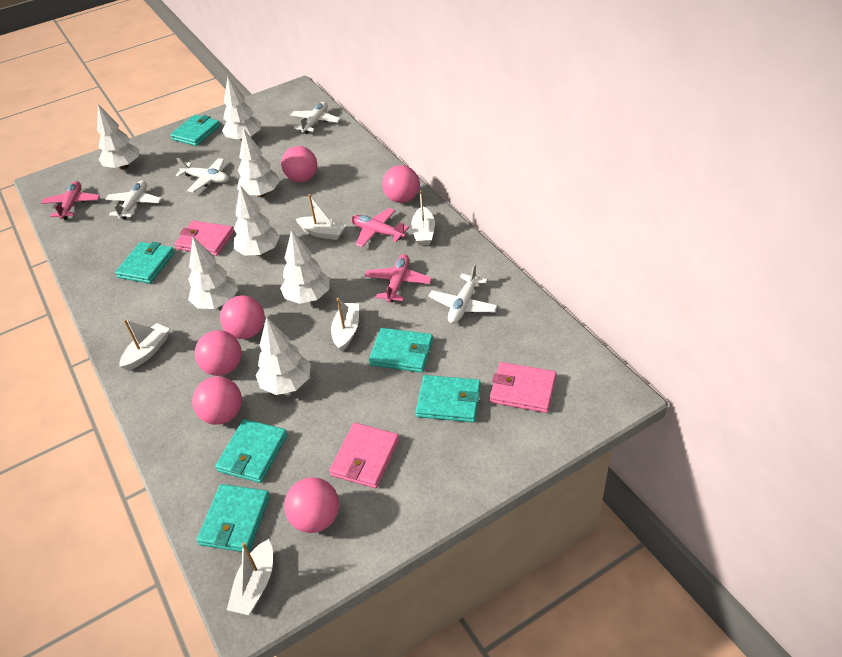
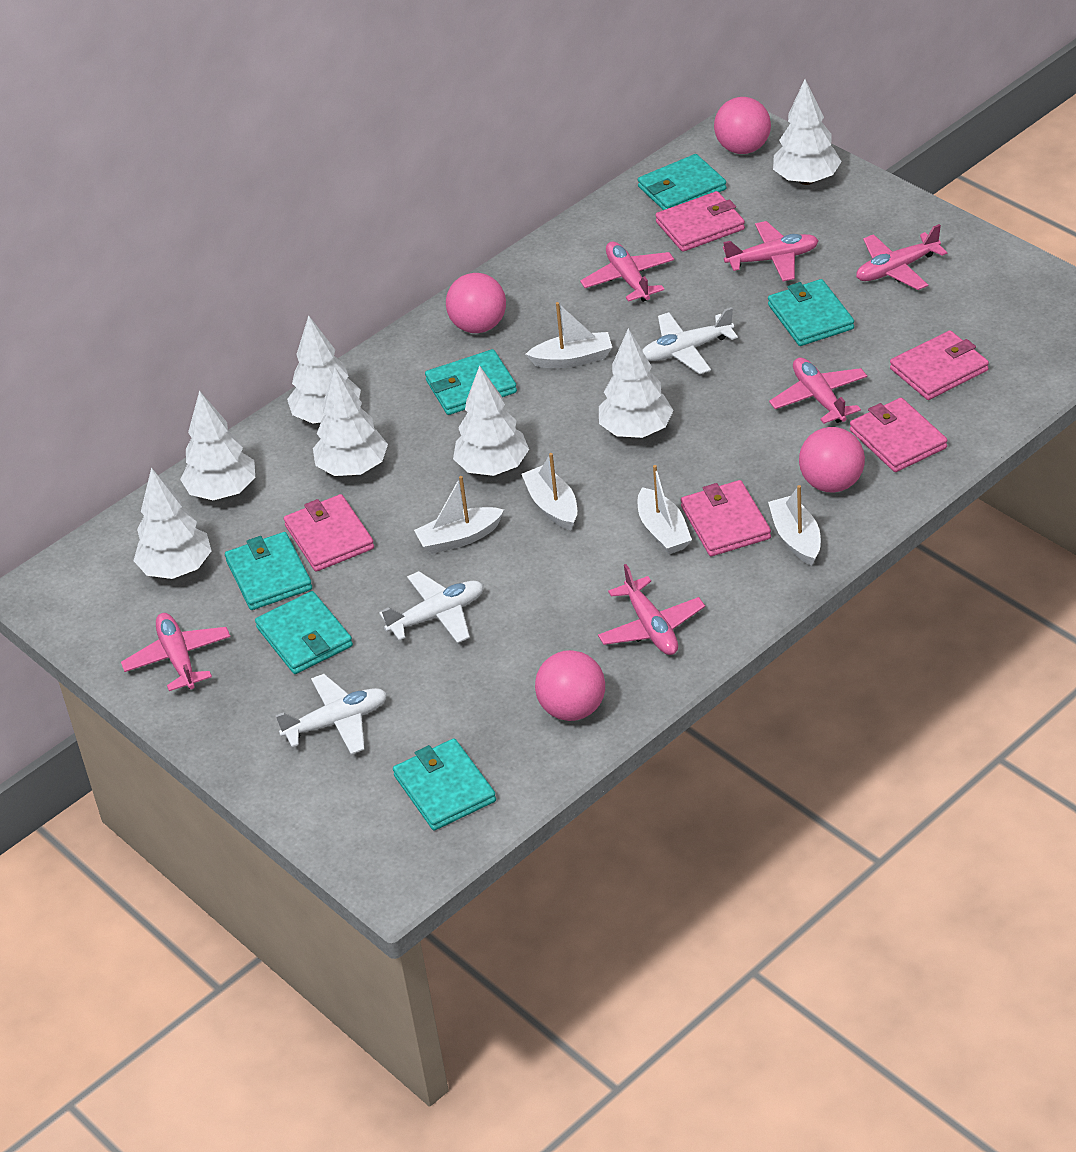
pink ball: [192,376,242,425] [195,330,242,376] [220,295,265,339] [281,146,317,182] [284,477,339,533] [382,165,420,203] = 6 -> [446,273,506,333] [535,650,605,721] [714,97,771,154] [799,427,865,493] = 4
pink plane: [41,181,100,220] [351,208,409,247] [364,254,432,303] = 3 -> [121,613,231,691] [580,241,674,302] [598,564,705,655] [723,221,819,282] [769,357,867,424] [856,224,947,290] = 6
pink wallet: [175,221,234,256] [329,423,399,488] [490,362,557,413] = 3 -> [284,494,374,572] [655,191,745,252] [681,480,771,556] [850,398,947,472] [890,330,989,400] = 5
white plane: [105,180,162,219] [176,158,229,193] [290,102,341,134] [428,264,498,324] = 4 -> [275,674,387,754] [379,571,484,643] [642,307,738,374] = 3

